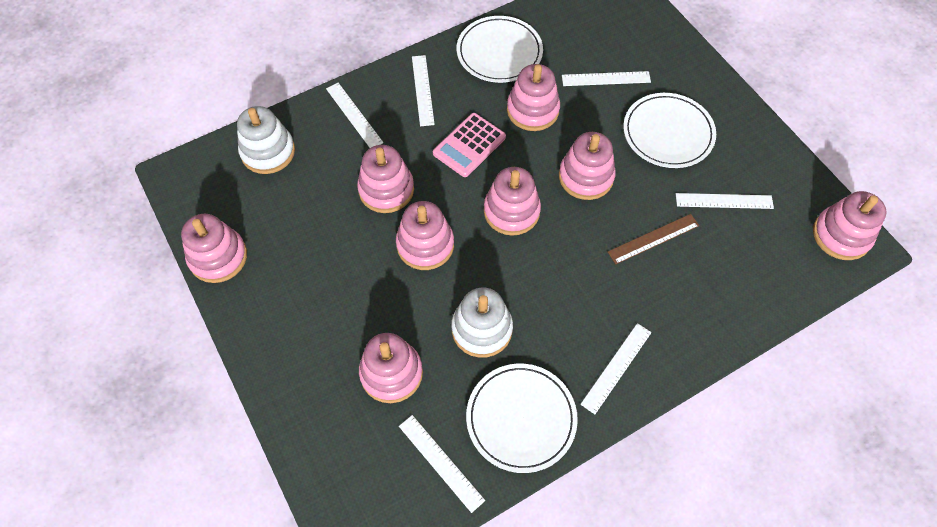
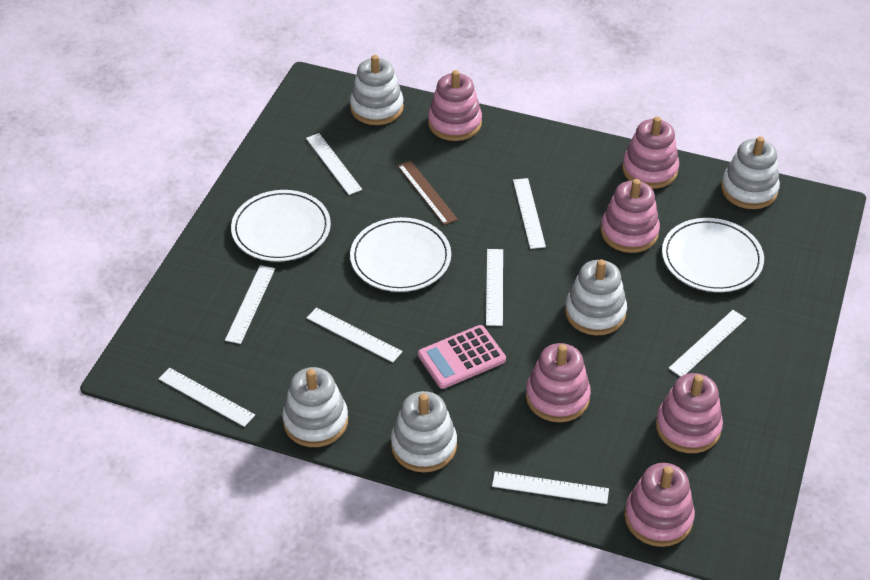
pink stacking toy: [181,214,247,283] [357,145,414,213] [359,333,423,403] [396,201,454,270] [484,167,541,236] [507,64,560,131] [559,132,616,200] [813,191,887,260] = 8 -> [428,70,482,141] [526,343,591,422] [601,179,660,253] [622,117,679,189] [624,463,695,547] [656,373,723,453] = 6
white ruler: [326,83,384,148] [399,415,485,513] [412,55,435,126] [562,71,651,86] [580,323,652,414] [676,193,774,209] = 6 -> [159,368,255,427] [225,265,275,344] [306,133,362,195] [307,307,403,363] [486,249,503,326] [492,471,609,504] [513,178,546,249] [668,310,746,377] = 8
white stacking toy: [237,106,295,174] [451,287,513,358] = 2 -> [282,367,348,447] [350,55,404,125] [391,391,457,472] [565,259,627,335] [721,137,780,209] = 5

